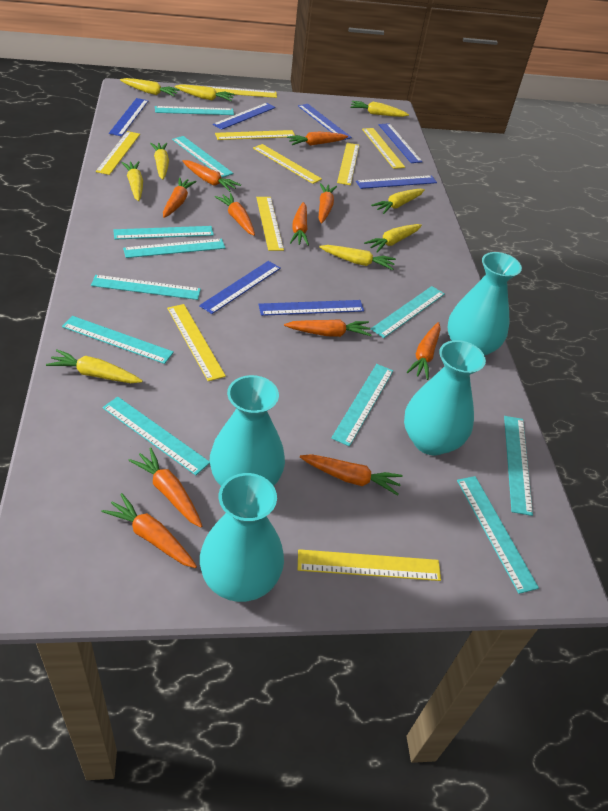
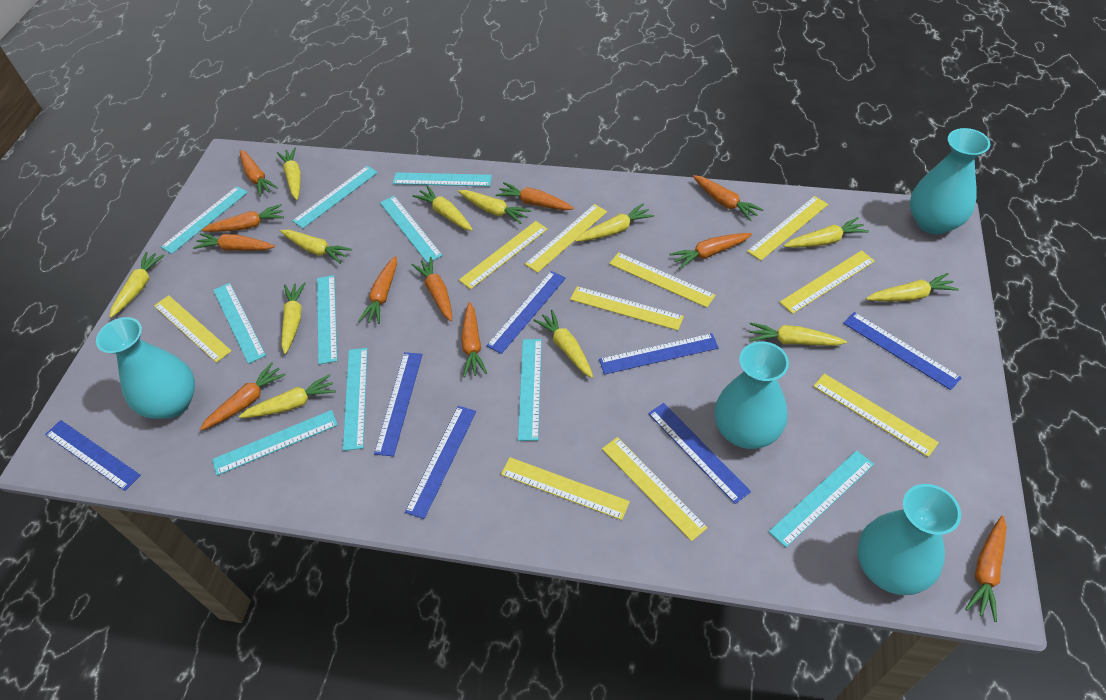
turquoise ruler: [62,316,174,364] [91,275,201,300] [102,397,210,475] [113,226,214,240] [123,239,225,258] [155,106,234,115] [172,136,233,178] [331,364,393,446] [371,286,445,338] [457,476,539,594] [504,416,533,516] = 11 -> [161,186,248,254] [212,410,338,476] [213,283,266,364] [292,166,378,228] [317,275,337,364] [343,348,368,451] [380,196,443,263] [393,172,492,187] [518,339,542,441] [769,450,874,547] = 10
yellow carrot: [46,350,143,383] [120,78,180,96] [121,161,143,201] [150,143,169,180] [175,84,235,101] [319,245,396,270] [350,101,409,117] [364,224,422,253] [371,189,425,214] = 9 -> [109,252,165,318] [239,374,336,418] [277,148,301,200] [280,230,352,264] [282,282,306,354] [413,185,473,231] [458,190,531,224] [533,310,593,378] [575,203,654,242] [749,322,847,346] [784,217,869,248] [866,273,959,301] = 12
yellow ruler: [96,131,140,175] [167,304,226,381] [205,86,277,98] [215,130,295,140] [253,144,322,184] [256,197,284,251] [298,549,441,581] [337,143,359,185] [362,128,405,169] = 9 -> [154,295,231,363] [459,221,548,289] [501,457,630,520] [525,204,607,273] [570,286,684,330] [602,437,708,541] [609,252,716,308] [747,196,828,261] [780,250,875,314] [813,373,939,457] = 10

